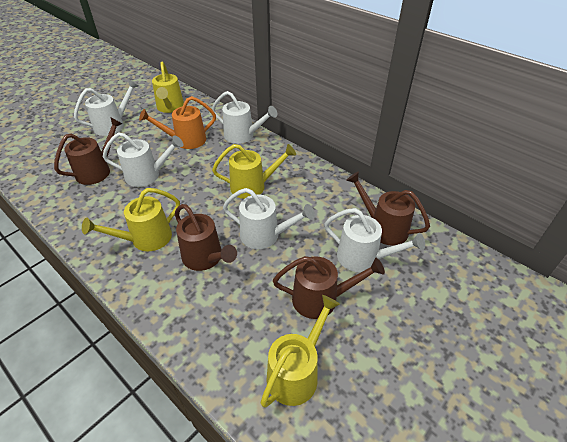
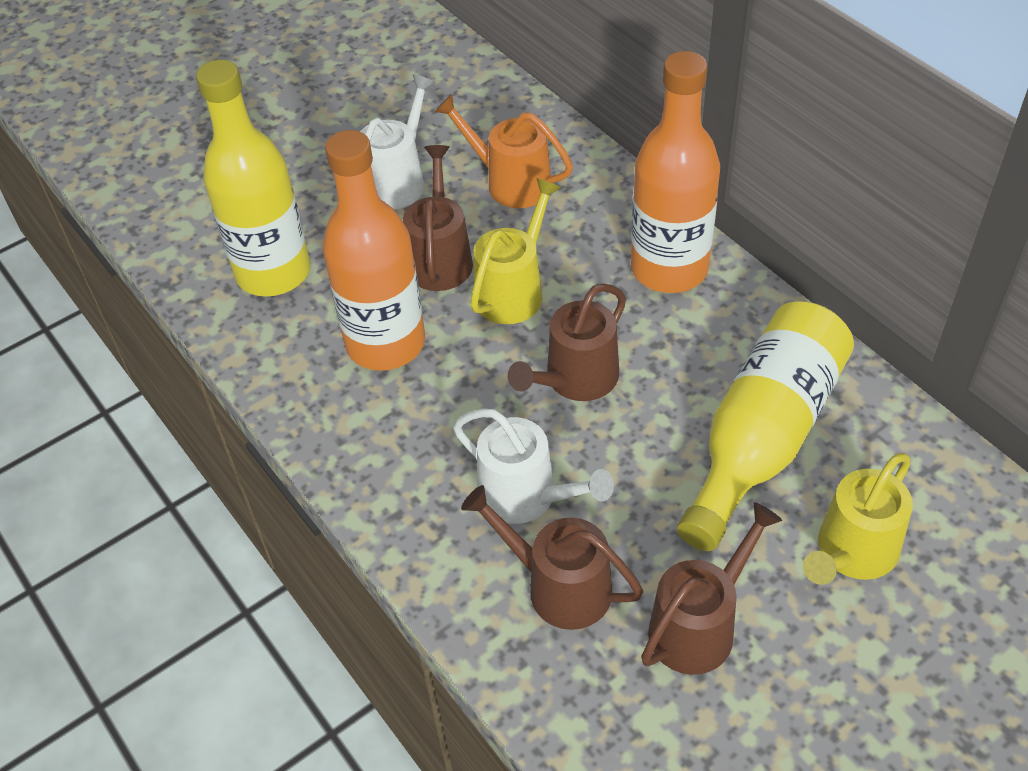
orange bottle: none = 0 -> [323,130,425,371] [631,51,720,293] = 2
white watering can: [74,79,139,136] [103,132,183,187] [212,91,277,144] [223,188,315,249] [324,208,425,272] = 5 -> [360,74,436,209] [453,409,614,524] = 2
yellow bottle: none = 0 -> [196,60,310,297] [677,301,854,551] = 2
yellow watering can: [82,188,180,251] [152,62,184,113] [212,144,296,199] [261,295,340,408] = 4 -> [471,178,561,324] [803,453,913,585] = 2

